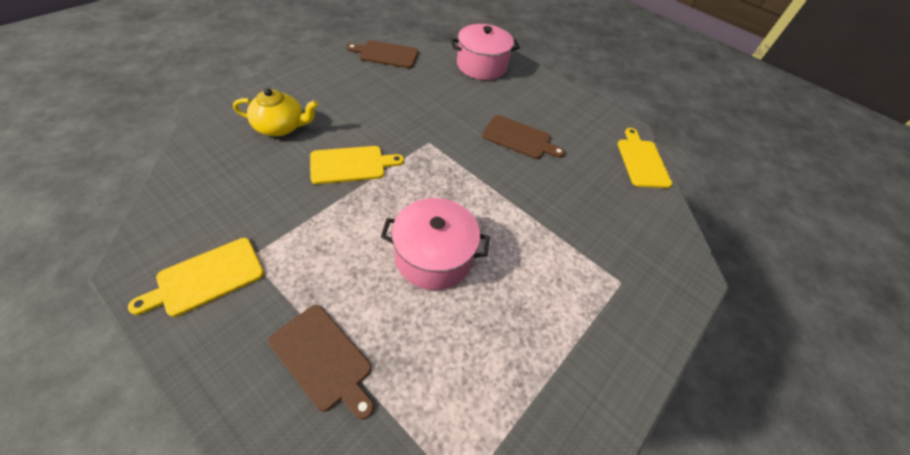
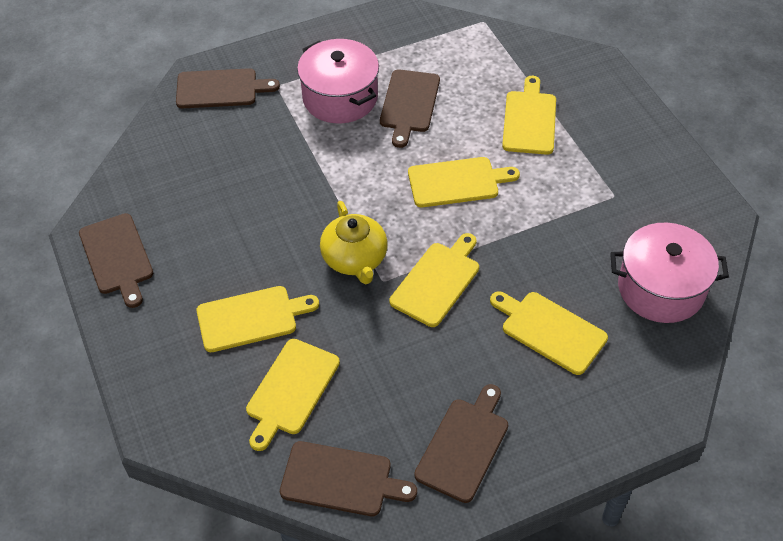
brown cutting board: [268,305,374,420] [346,40,418,68] [482,115,565,159] = 3 -> [79,213,153,308] [176,68,280,108] [280,441,417,516] [380,69,440,148] [414,384,508,503] = 5
yellow cutting board: [128,238,264,317] [310,146,404,184] [617,128,672,188] = 3 -> [197,286,319,352] [246,339,340,451] [390,233,479,327] [408,157,520,207] [490,291,608,375] [502,76,556,155] = 6

